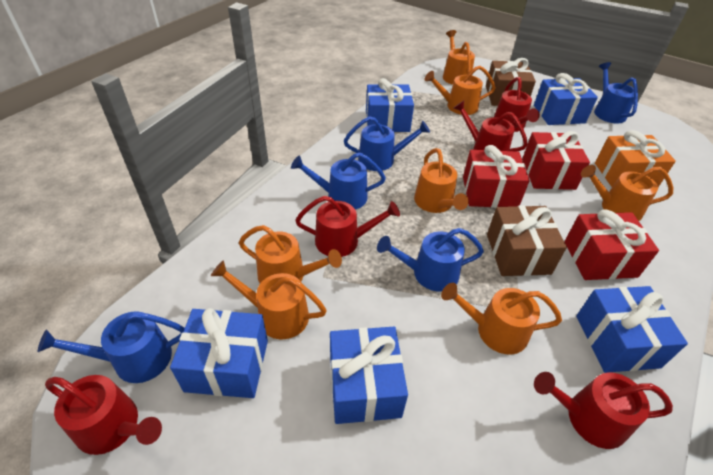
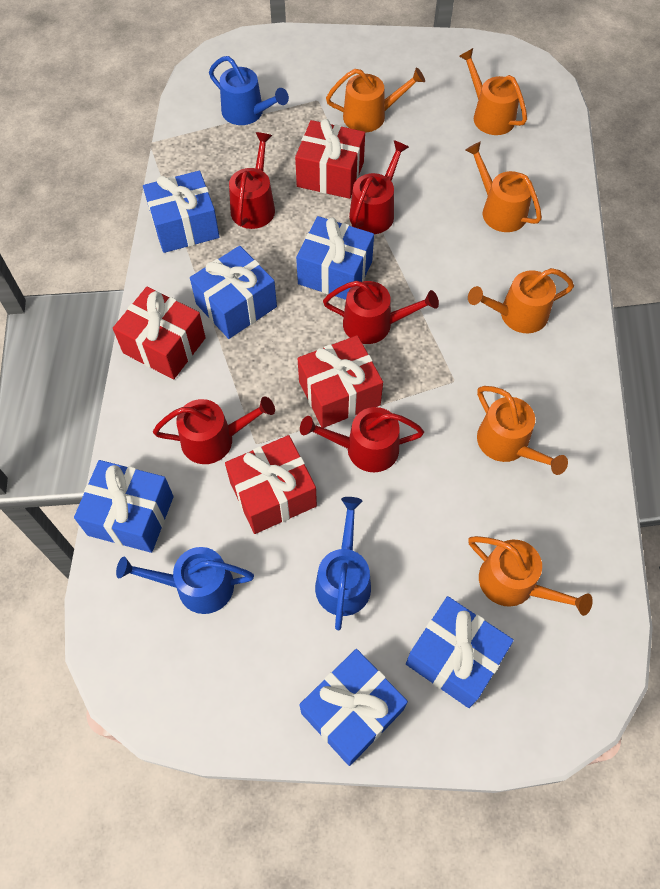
blue gift: [170,308,268,398] [330,327,408,424] [366,78,414,132] [534,73,598,125] [576,286,688,373] = 5 -> [74,460,174,553] [143,171,219,253] [190,246,277,339] [296,216,374,300] [299,649,408,766] [406,596,514,708] = 6
blue watering can: [38,311,185,383] [291,153,386,210] [344,116,430,171] [377,228,484,291] [594,62,638,123] = 5 -> [116,547,254,614] [209,56,289,125] [315,497,371,630] = 3
brown gift: [486,58,536,106] [487,205,567,276] = 2 -> none = 0
orange gift: [595,130,676,187] = 1 -> none = 0
orange watering can: [211,260,327,339] [239,225,342,283] [414,148,469,213] [424,66,496,115] [441,283,562,355] [443,30,475,85] [581,165,673,221] = 7 -> [326,67,425,132] [459,48,527,135] [465,141,542,232] [468,268,574,333] [468,536,593,616] [477,386,568,475] = 6
red gift: [463,145,530,208] [522,131,590,190] [564,209,659,280] = 3 -> [113,287,206,380] [225,435,317,534] [295,119,365,199] [297,335,383,428] = 4

